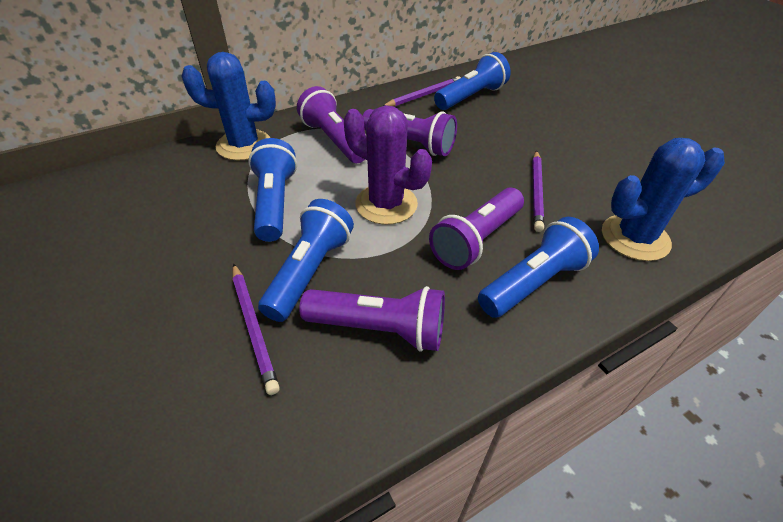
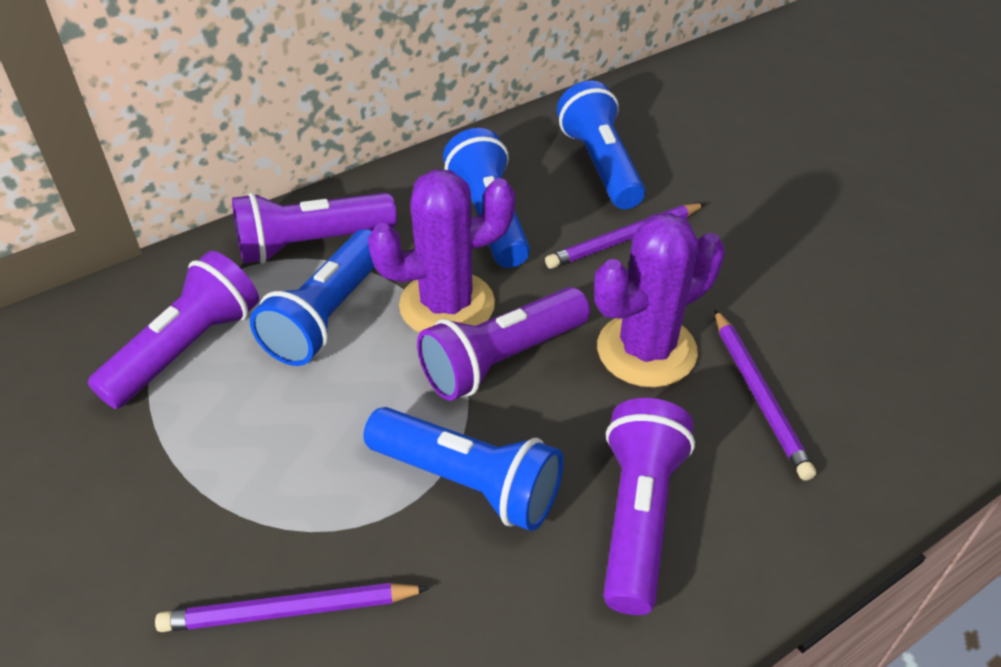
blue cactus: [181,52,276,161] [602,138,725,261] = 2 -> none = 0
purple cactus: [344,105,432,225] = 1 -> [368,169,515,333] [594,213,725,387] = 2

